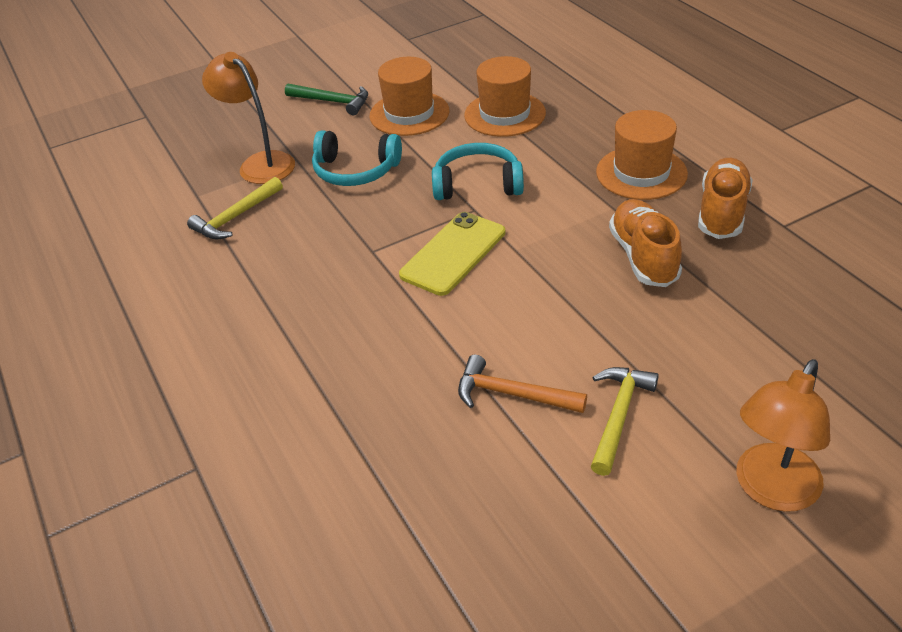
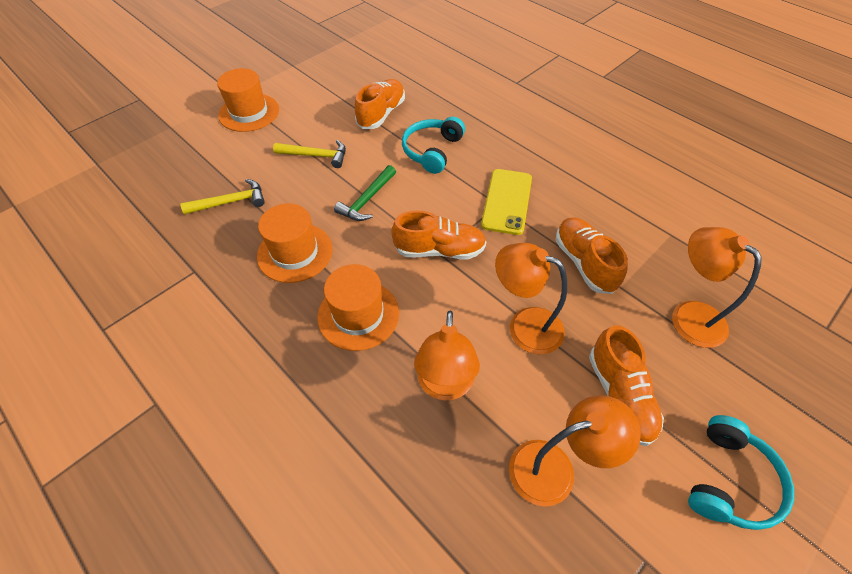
orange hammer: [458,355,587,413] = 1 -> none = 0
orange lamp: [202,52,295,184] [736,359,830,512] = 2 -> [414,311,480,400] [495,243,567,355] [509,395,641,507] [672,227,762,348] = 4
orange shoe: [609,199,682,287] [698,158,753,239] = 2 -> [355,79,405,129] [391,211,486,259] [555,218,628,294] [589,325,664,446] = 4

